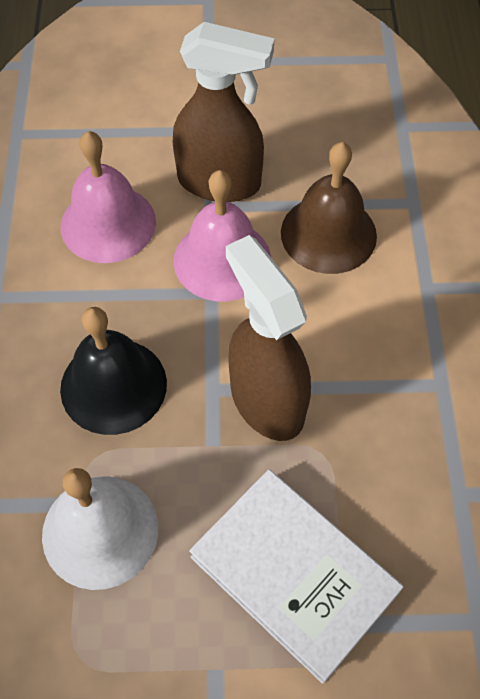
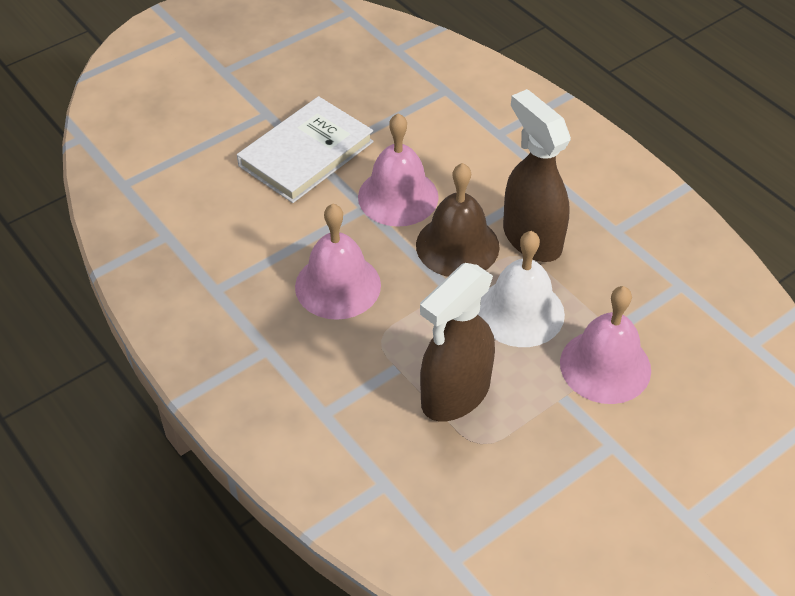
black bell: [60,307,167,435] = 1 -> none = 0
pink bell: [61,131,156,263] [174,170,271,301] = 2 -> [295,204,381,320] [358,113,439,227] [560,286,651,404] = 3

